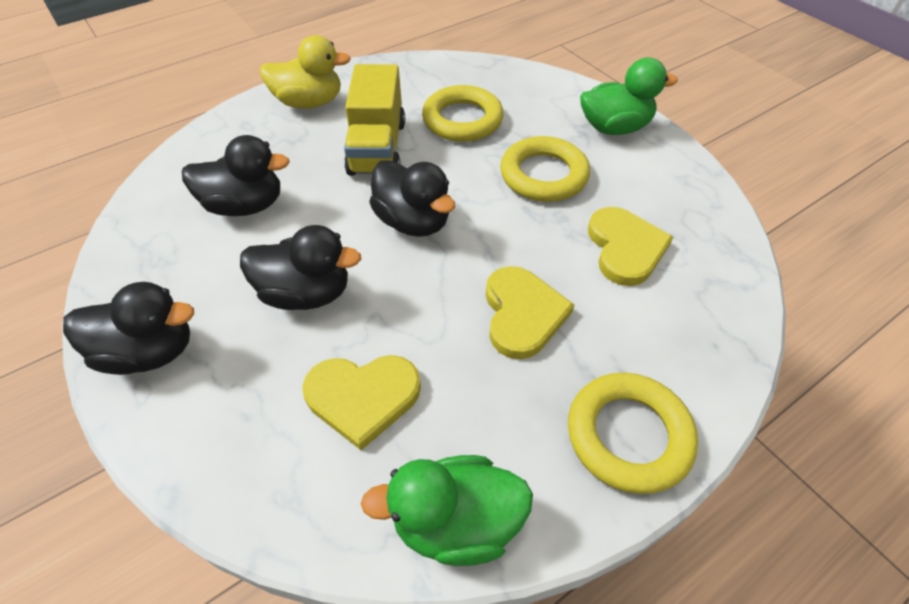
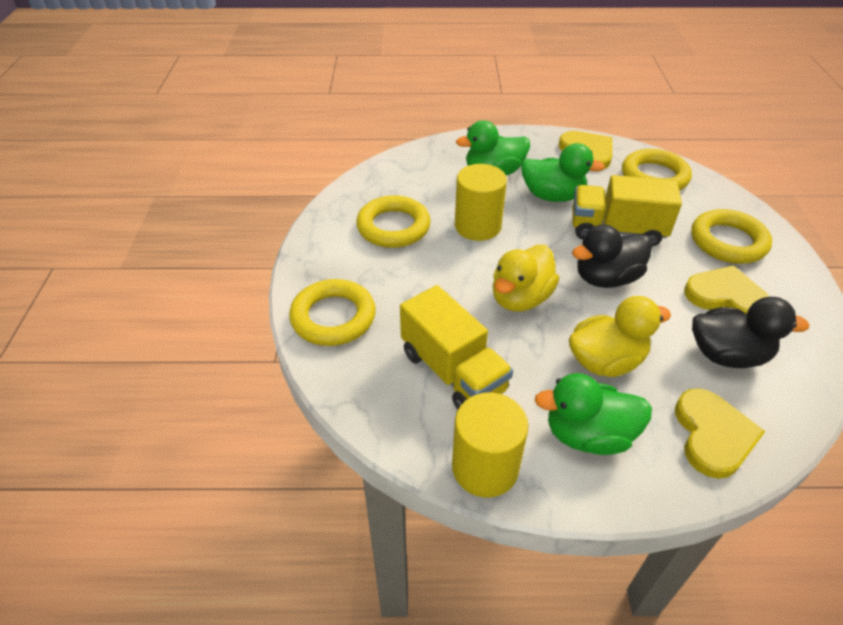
black duck: [63,282,194,375] [182,135,290,216] [240,225,361,310] [369,160,455,237] = 4 -> [572,224,652,288] [692,297,809,368] = 2
green duck: [361,455,533,566] [580,58,678,135] = 2 -> [456,120,530,175] [521,143,605,202] [535,373,652,455] = 3
yellow cylinder: none = 0 -> [452,393,528,497] [455,164,507,241] = 2
yellow duck: [260,35,351,109] = 1 -> [492,245,559,312] [569,296,671,377] = 2
yellow ring: [422,85,504,142] [500,136,590,202] [568,373,698,494] = 3 -> [289,279,376,346] [356,195,430,248] [622,149,692,191] [691,209,772,264] = 4
yellow truck: [344,64,405,176] = 1 -> [400,285,513,410] [572,175,682,246] = 2

